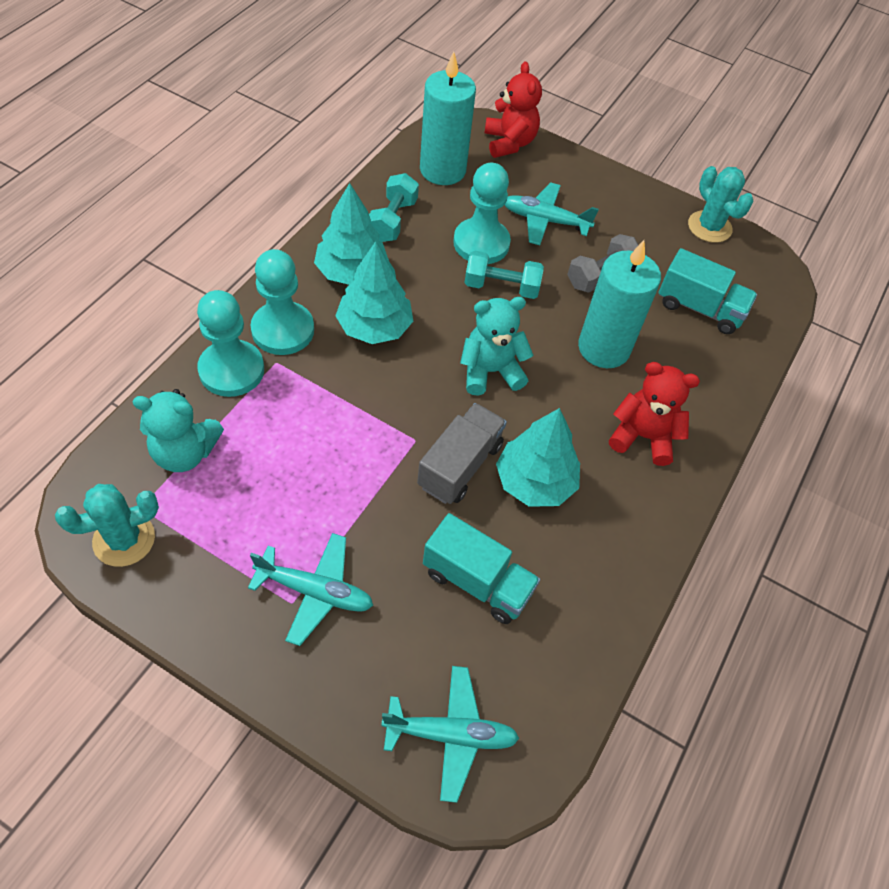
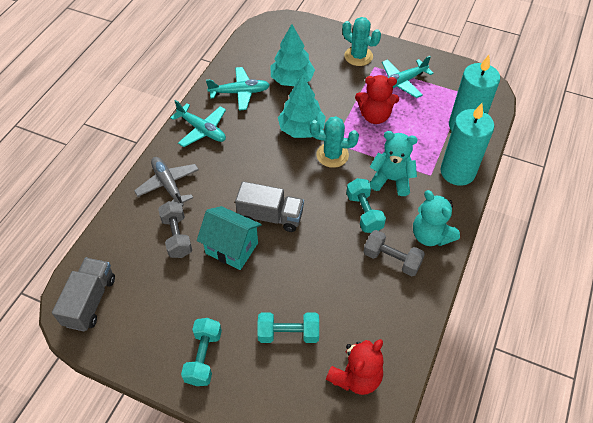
grey dumbbell: [567,234,638,293] = 1 -> [158,201,192,258] [364,230,425,276] = 2
grey plane: none = 0 -> [134,157,199,207] = 1
grey truck: [417,403,507,504] = 1 -> [52,258,115,331] [235,181,304,232] = 2
turquoise dumbbell: [369,173,419,242] [465,251,544,299] = 2 -> [181,318,222,386] [257,313,319,343] [346,178,386,233] = 3
turquoise house: none = 0 -> [197,206,262,270] = 1
turquoise pawn: [197,290,264,397] [251,249,314,355] [453,163,511,264] = 3 -> none = 0
turquoise tree: [314,183,389,285] [335,241,413,344] [496,408,580,507] = 3 -> [271,24,315,86] [278,74,326,138] = 2
turquoise truck: [423,513,540,624] [659,248,757,334] = 2 -> none = 0

